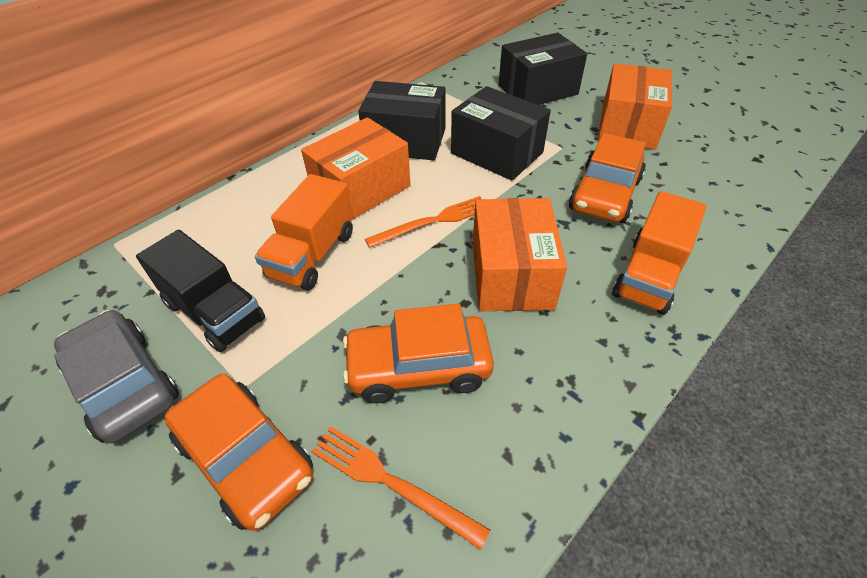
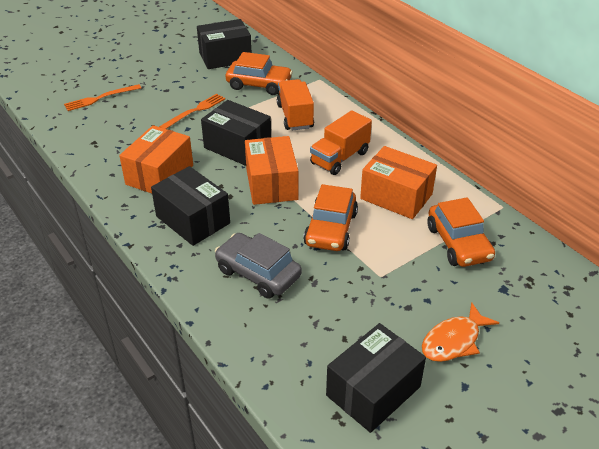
black box: [358,81,446,160] [451,86,551,181] [499,33,587,105] = 3 -> [151,166,230,246] [197,19,252,69] [201,100,271,166] [326,323,426,433] = 4
black truck: [136,230,265,352] = 1 -> none = 0
orange fish: none = 0 -> [422,302,499,362] = 1

